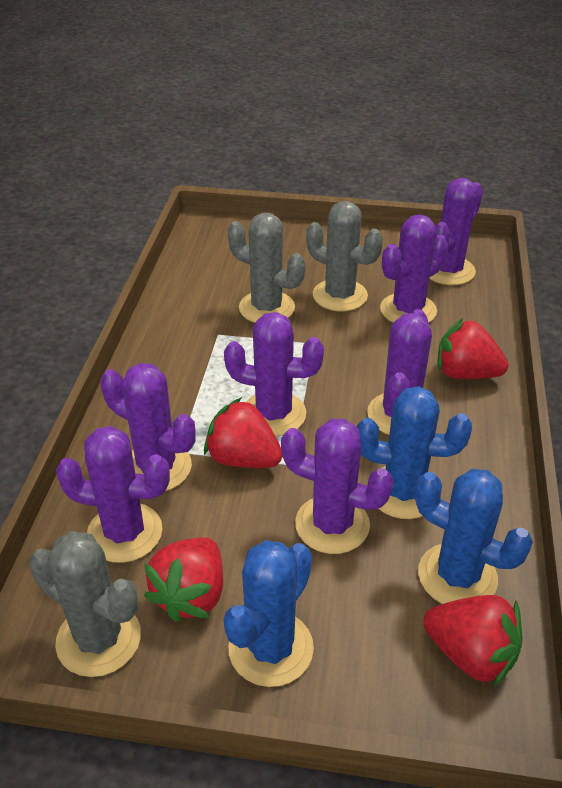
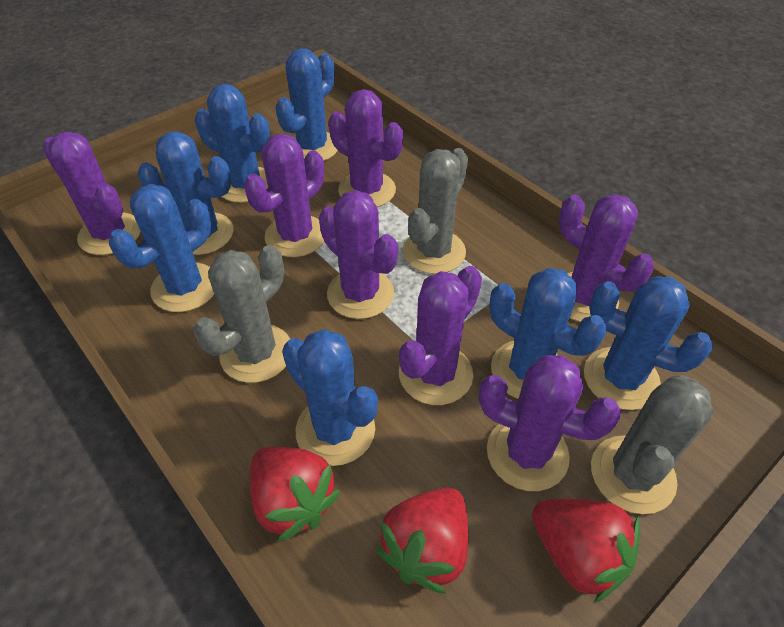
blue cactus: [224,540,314,687] [357,386,472,519] [415,469,533,604] = 3 -> [109,184,214,312] [138,131,234,255] [195,84,270,203] [275,48,338,161] [282,329,378,466] [490,268,607,399] [584,276,713,410] = 7
red strawberry: [144,537,223,622] [204,397,282,468] [423,595,523,687] [438,318,509,379] = 4 -> [250,447,341,542] [376,487,469,594] [532,499,640,603] = 3

